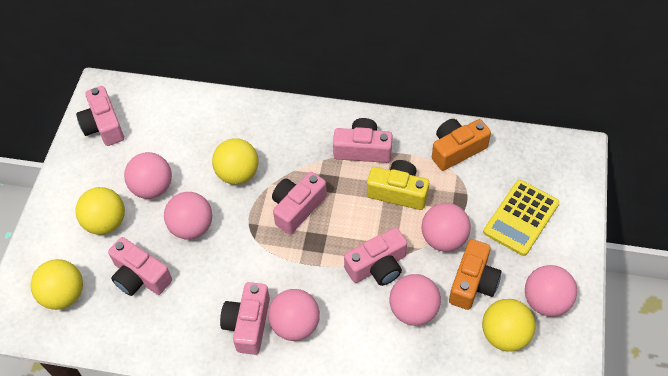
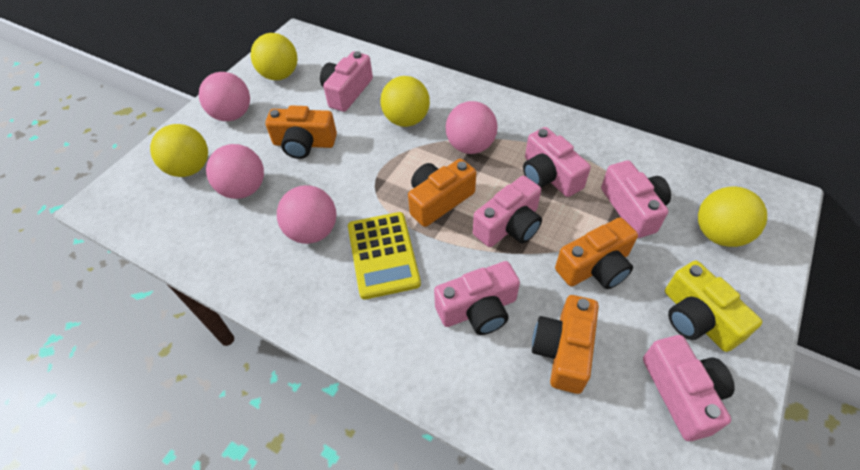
orange camera: [432,119,491,171] [449,239,501,310] = 2 -> [265,105,337,159] [408,159,476,227] [532,295,599,394] [555,217,638,289] = 4
pink ball: [124,152,172,199] [164,192,212,240] [268,289,320,341] [390,274,441,326] [421,203,471,252] [525,265,577,317] = 6 -> [199,72,250,121] [206,144,264,199] [277,185,336,244] [446,101,498,154] = 4

